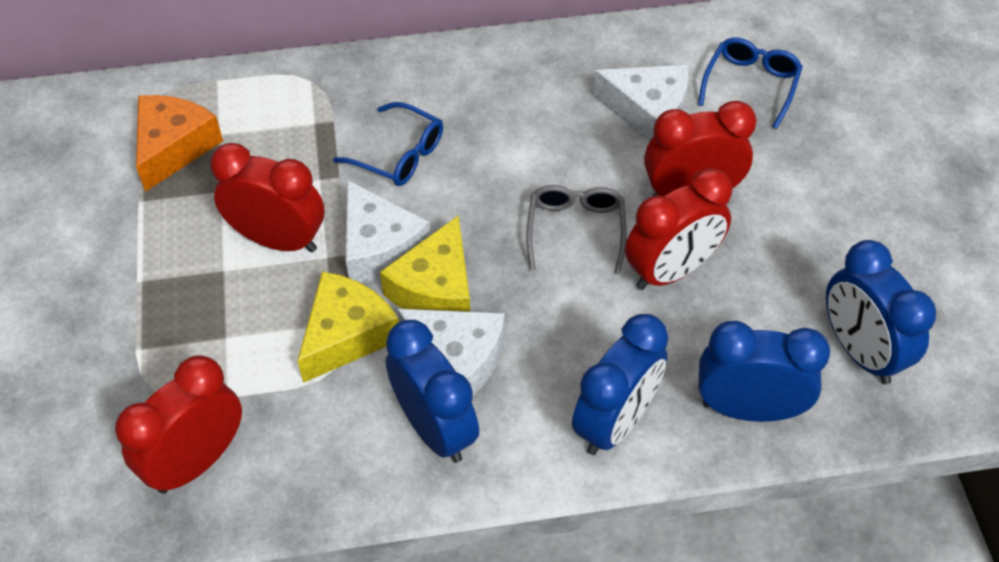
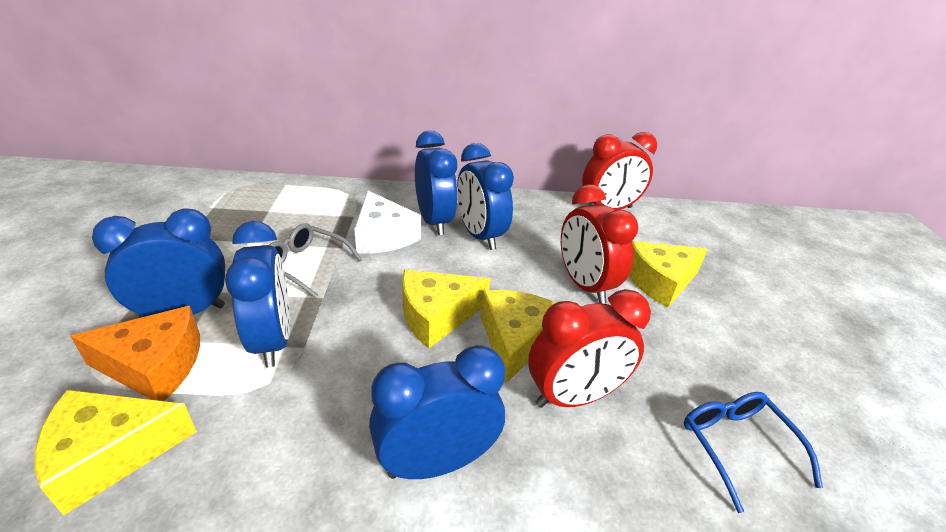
blue clock: [386,320,479,463] [572,314,668,455] [698,321,830,422] [826,240,936,384] = 4 -> [92,209,225,318] [225,221,290,368] [369,345,505,479] [415,131,457,235] [457,143,514,250] = 5
blue glasses: [333,102,443,186] [698,37,803,129] = 2 -> [684,392,823,513] = 1
red clock: [115,355,242,494] [210,143,324,253] [625,168,732,290] [644,101,757,196] = 4 -> [528,289,651,408] [561,184,638,304] [582,132,657,210] = 3
white cheese: [346,180,431,282] [397,309,504,395] [593,65,689,142] = 3 -> [354,190,421,254] = 1
yellow cheese: [298,271,399,383] [380,216,470,312] = 2 -> [34,390,197,515] [402,270,490,349] [481,290,555,384] [629,241,708,308] = 4

